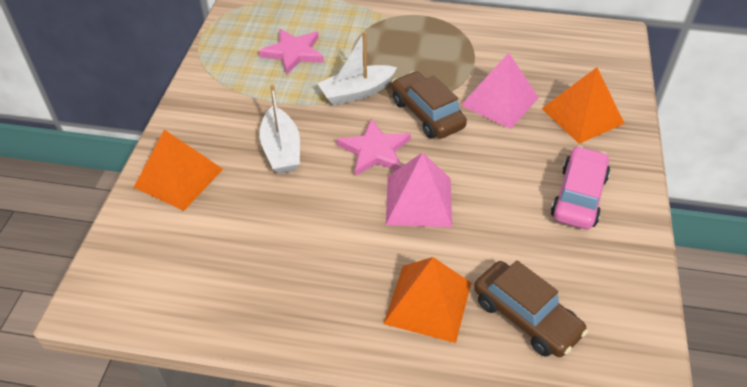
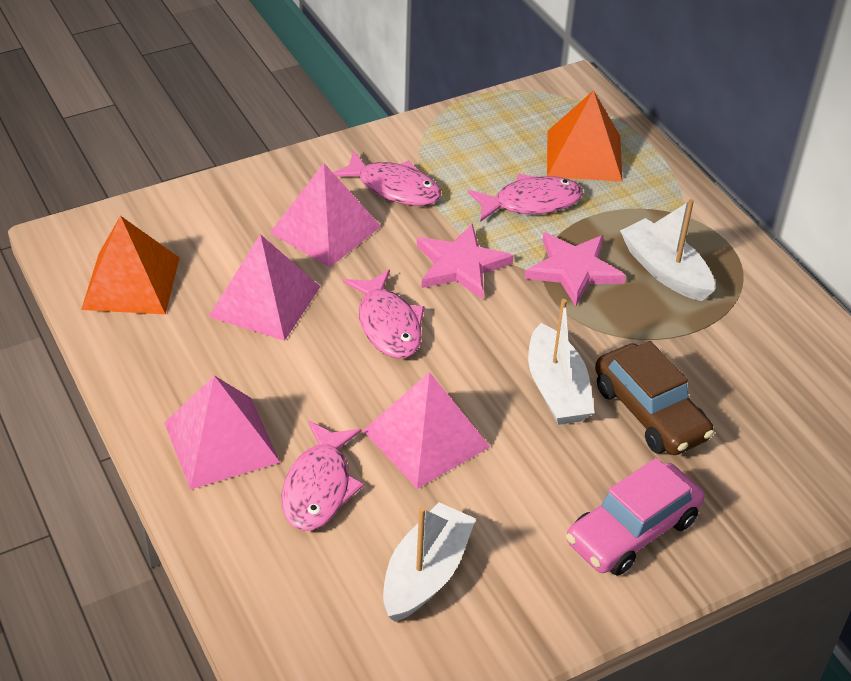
brown car: [392,71,467,139] [474,260,588,357] = 2 -> [595,341,714,455] = 1
orange pyramid: [134,130,223,211] [383,257,471,343] [541,67,625,144] = 3 -> [81,216,180,314] [547,90,623,182] = 2
pink fish: none = 0 -> [281,420,364,531] [333,151,441,206] [343,270,425,358] [468,174,583,222] = 4
pink pyramid: [386,152,452,227] [461,53,539,129] = 2 -> [164,375,280,490] [208,234,321,341] [270,163,381,267] [363,372,490,489] = 4
white boat: [259,84,300,174] [317,31,397,105] = 2 -> [383,502,476,622] [528,299,595,425] [620,199,715,301] = 3

